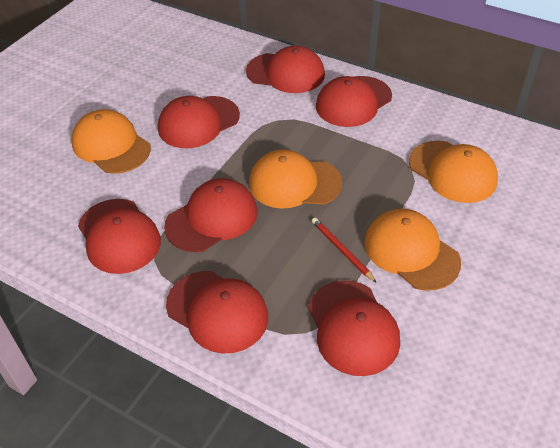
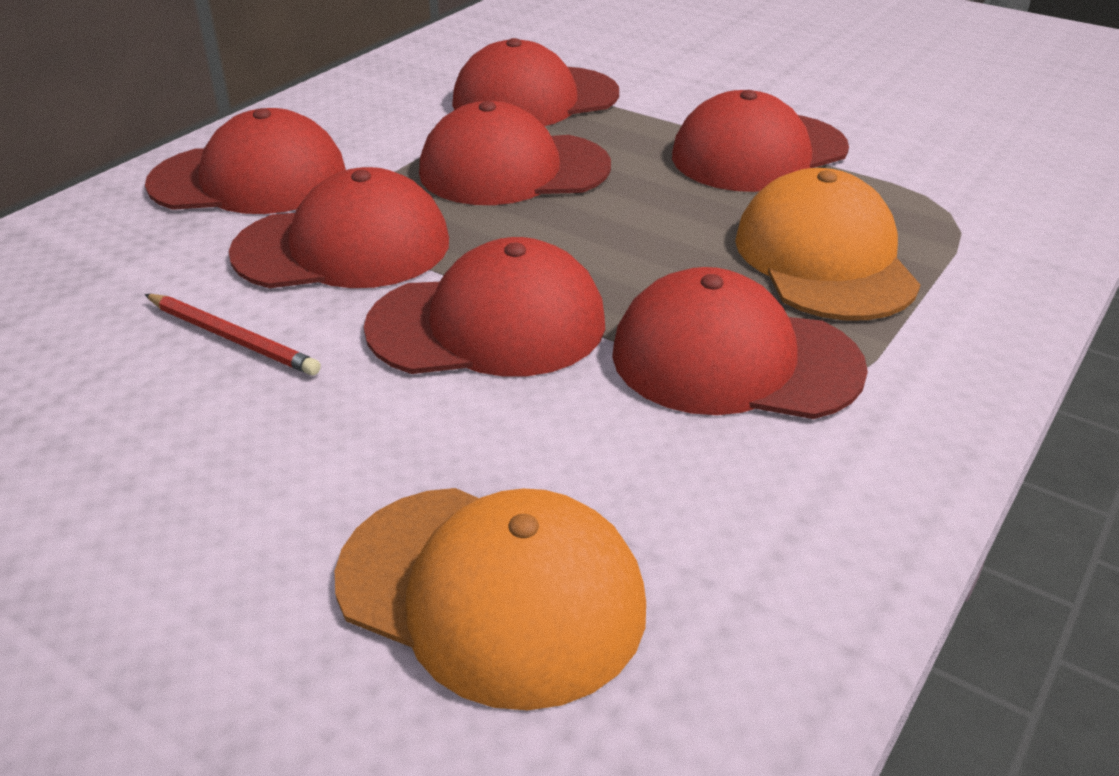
orange cap: [71,109,151,174] [249,149,343,209] [364,209,461,291] [409,141,498,203] = 4 -> [335,488,646,710] [735,168,920,321] = 2

